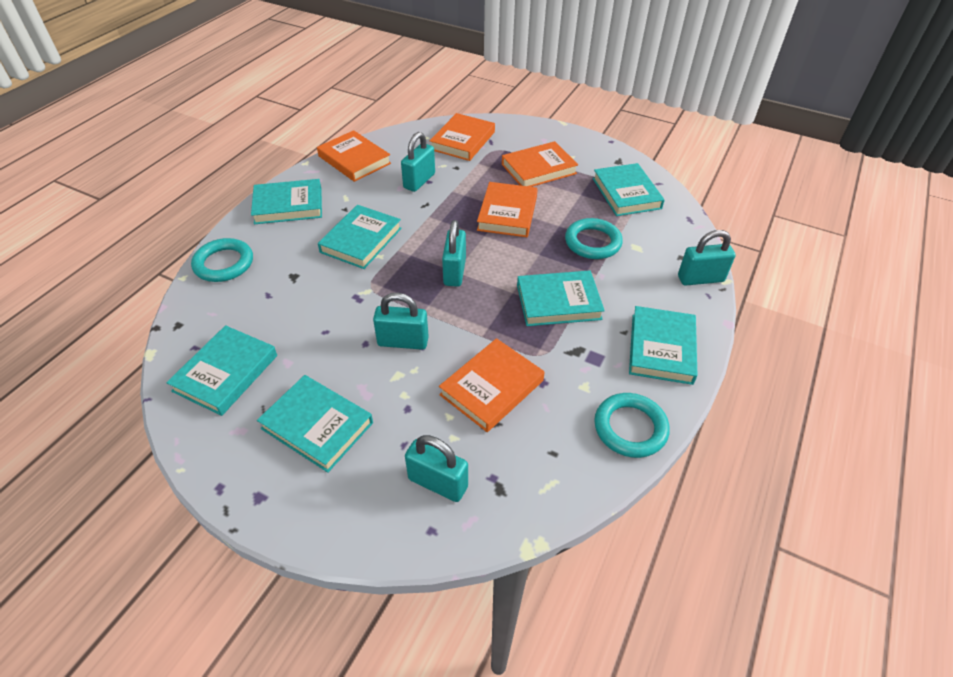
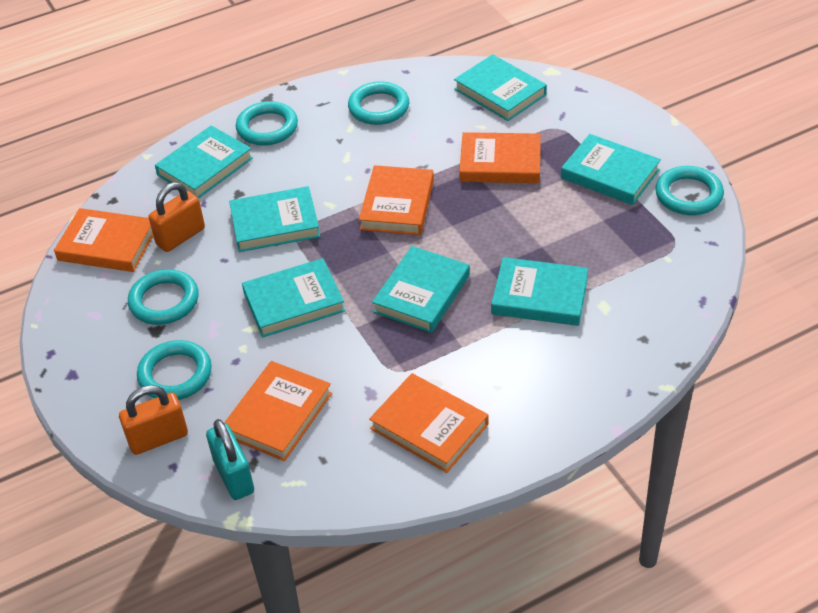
orange padlock: none = 0 -> [119,385,188,455] [148,182,205,252] = 2
turquoise padlock: [373,293,429,350] [401,132,435,192] [405,435,468,502] [442,220,466,287] [678,230,736,286] = 5 -> [206,419,254,500] = 1
turquoise ring: [191,238,253,282] [565,218,623,259] [594,393,670,458] = 3 -> [128,269,199,325] [137,340,212,400] [236,101,298,145] [348,81,409,125] [655,166,724,215] = 5

